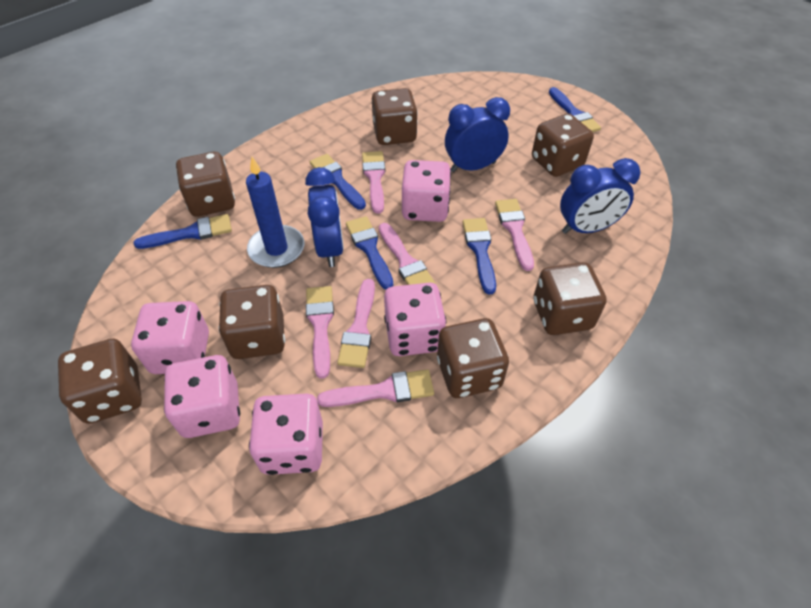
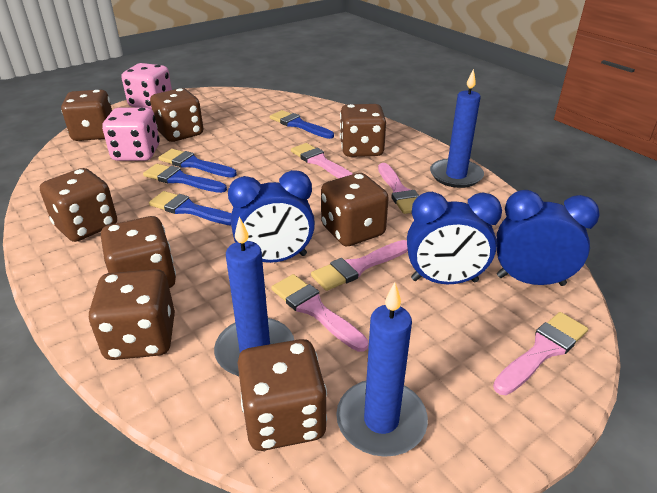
blue brush: [134,214,232,249] [310,154,366,210] [346,216,393,289] [463,218,496,294] [549,87,601,132] = 5 -> [143,164,227,193] [149,191,232,225] [159,149,237,178] [270,110,334,139] = 4
blue candle: [246,157,304,268] = 1 -> [214,217,294,376] [336,282,428,457] [430,69,484,188] = 3
brown dice: [58,339,142,424] [176,152,235,217] [218,285,285,359] [372,88,418,145] [437,318,509,398] [532,114,594,177] [533,262,607,335] = 7 -> [40,168,117,242] [61,90,112,141] [89,269,175,360] [101,216,176,288] [150,88,204,142] [238,339,327,451] [321,173,389,246] [340,104,386,157] = 8
pink brush: [306,286,334,379] [317,369,434,407] [337,279,375,368] [362,151,385,214] [379,223,436,285] [495,199,534,271] = 6 -> [271,274,369,352] [291,143,353,178] [311,240,408,291] [378,163,419,214] [493,312,588,395] = 5
pink dice: [131,301,209,374] [164,355,240,438] [249,394,323,475] [384,283,446,356] [402,160,451,222] = 5 -> [102,108,160,161] [121,63,172,109] = 2

